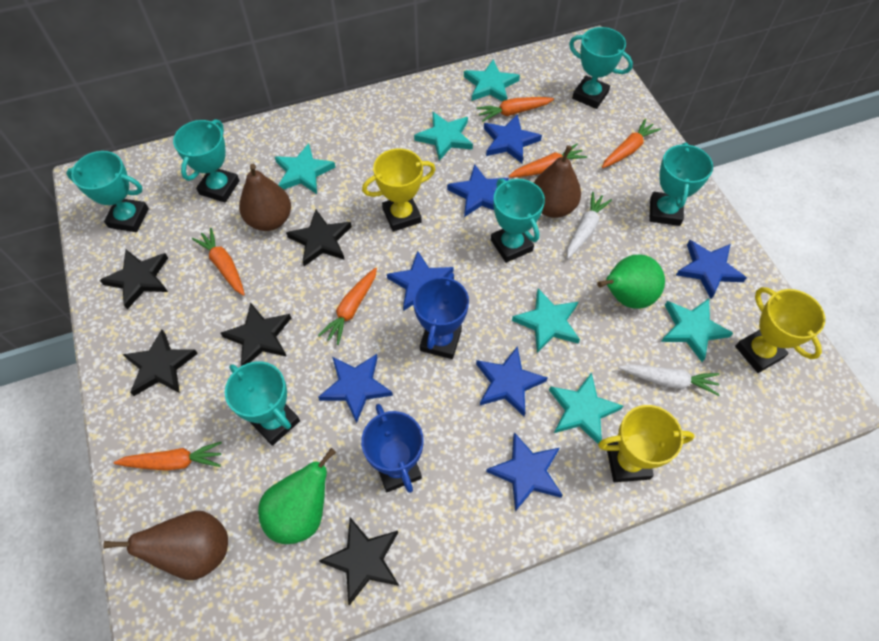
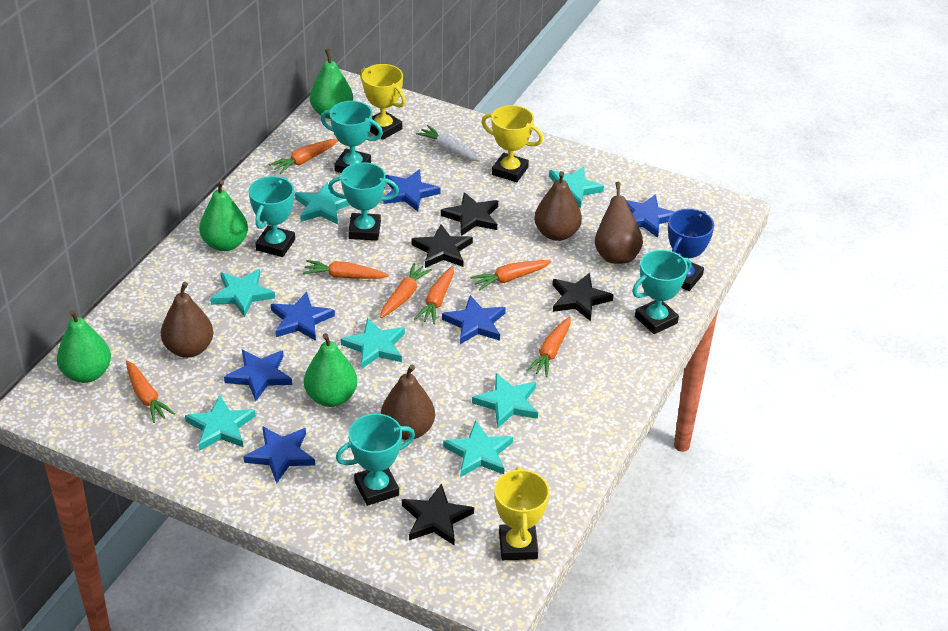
black star: [100,250,168,310] [122,329,198,396] [221,303,291,366] [286,210,352,266] [319,517,399,605] = 5 -> [402,483,474,546] [412,224,473,268] [441,192,498,236] [553,273,614,321] = 4
blue star: [318,354,393,423] [387,251,453,311] [447,164,509,217] [476,347,548,416] [484,114,542,163] [486,432,563,512] [676,240,747,299] = 7 -> [224,350,292,401] [243,427,315,484] [271,292,335,341] [383,169,441,212] [442,295,506,344] [626,194,674,238] = 6
blue trophy: [361,404,424,493] [413,272,469,359] = 2 -> [668,209,714,291] = 1
brown pear: [103,511,228,580] [239,164,291,231] [534,145,581,218] = 3 -> [161,282,213,358] [381,364,435,440] [534,171,582,241] [595,182,643,264] = 4
green pear: [258,448,336,544] [597,255,665,309] = 2 -> [57,309,111,383] [199,180,248,251] [304,333,357,407] [310,49,353,119] = 4
orange carrot: [114,442,222,471] [192,228,245,296] [318,268,377,345] [476,97,554,122] [509,143,587,177] [602,119,661,168] = 6 -> [126,360,175,423] [269,139,338,174] [303,260,389,279] [380,263,432,318] [414,266,454,324] [470,260,552,291] [526,317,571,377] = 7
turquoise star: [275,143,335,194] [414,112,473,161] [464,59,520,102] [512,289,580,353] [549,372,623,444] [661,299,733,362] = 6 -> [185,395,256,451] [210,269,275,317] [295,182,350,224] [341,318,405,369] [443,421,513,477] [472,373,538,428] [549,166,604,209] = 7
turquoise trophy: [66,151,149,232] [173,119,240,202] [225,361,300,446] [491,179,545,263] [569,27,633,109] [649,142,713,226] = 6 -> [248,176,295,257] [320,101,383,173] [328,162,399,240] [336,413,415,506] [632,250,691,334] = 5
white carrot: [566,192,612,259] [618,364,720,396] = 2 -> [416,125,481,161] = 1

